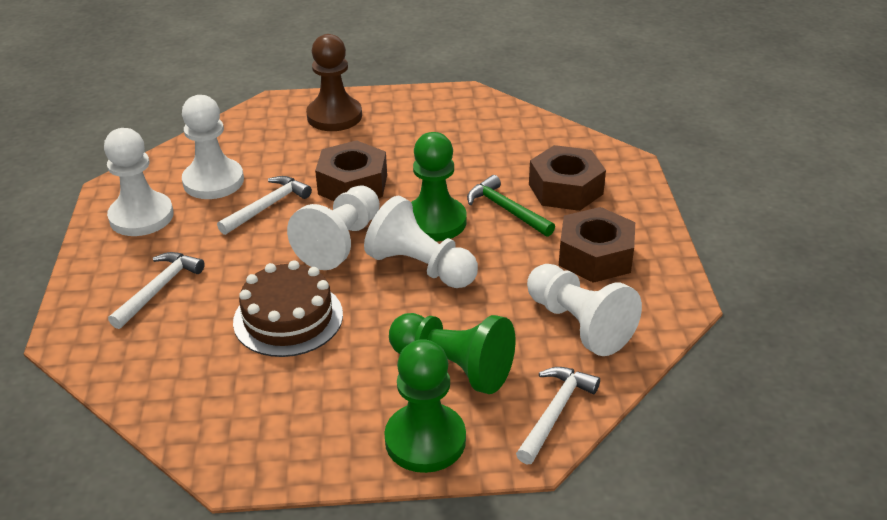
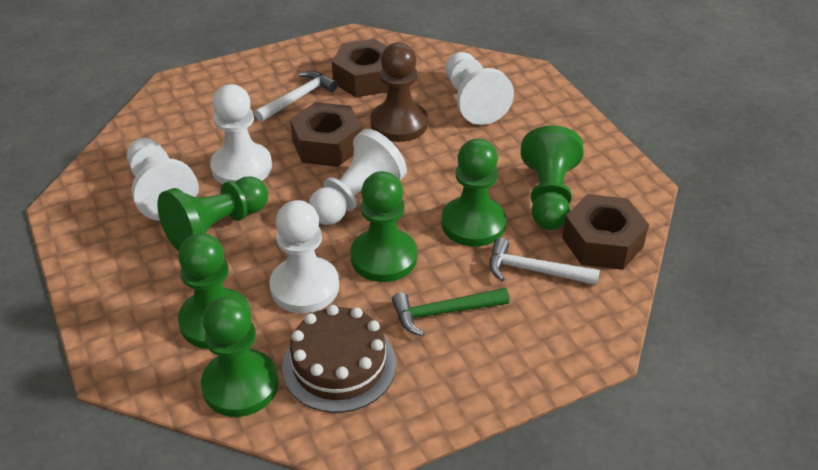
green pawn: [384,339,466,473] [389,313,515,394] [411,132,467,241] = 3 -> [157,176,268,251] [178,233,251,349] [201,297,279,417] [350,171,417,282] [442,139,506,247] [521,125,583,230] = 6
white hammer: [108,252,205,329] [217,176,312,235] [516,367,600,464] = 3 -> [254,71,338,122] [489,238,600,285] = 2

